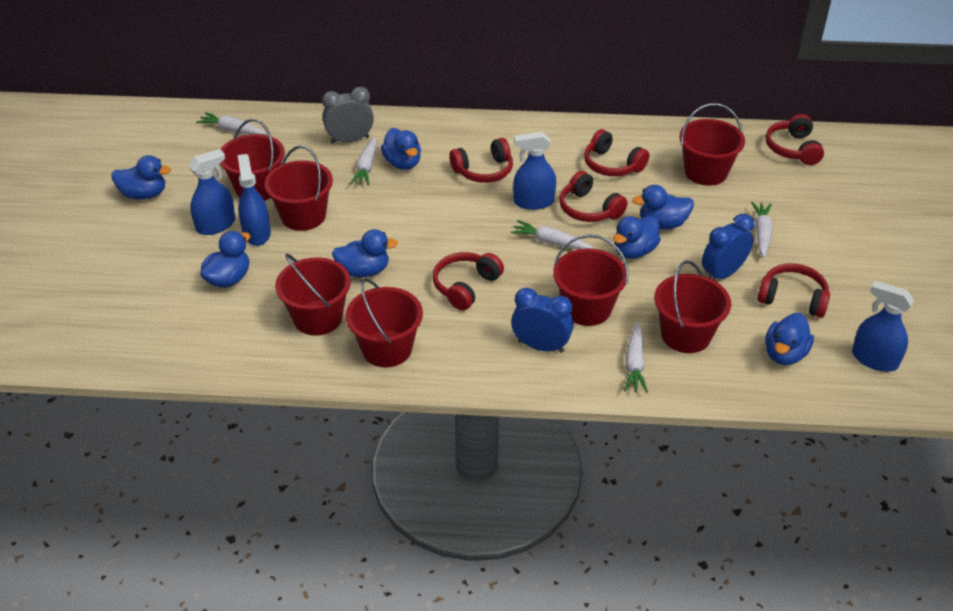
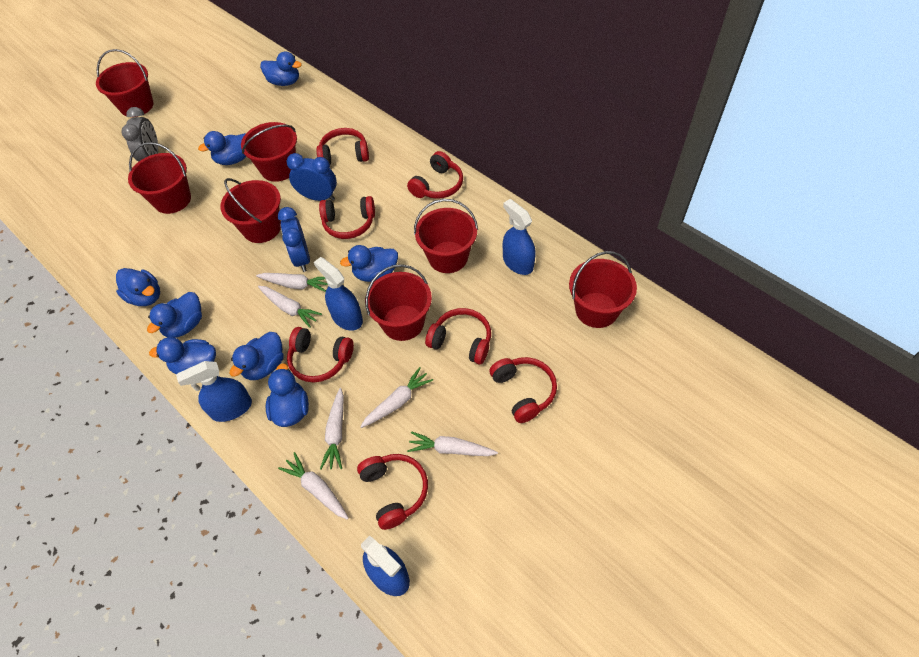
blue duck: [111,155,171,199] [200,231,250,288] [332,229,398,277] [381,128,421,170] [613,215,661,259] [632,185,694,229] [765,313,814,365] = 7 -> [116,268,160,306] [147,292,202,338] [149,337,216,374] [198,131,246,165] [229,332,284,380] [260,51,302,86] [266,363,309,427] [340,245,398,282] = 8
red headphones: [433,252,504,310] [449,138,513,183] [559,171,628,222] [584,129,649,176] [757,263,830,318] [766,114,824,165] = 6 -> [287,327,354,382] [316,128,369,164] [319,196,375,239] [357,454,428,530] [407,151,463,199] [425,308,491,364] [489,357,557,423] = 7
white carrot: [196,112,267,135] [350,137,377,186] [511,220,594,249] [623,322,648,393] [751,202,773,258] = 5 -> [256,273,328,292] [258,286,322,328] [278,452,349,520] [320,388,344,469] [360,367,433,428] [407,431,498,456] = 6

